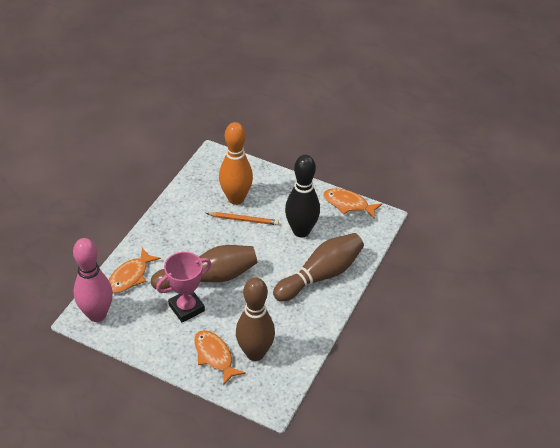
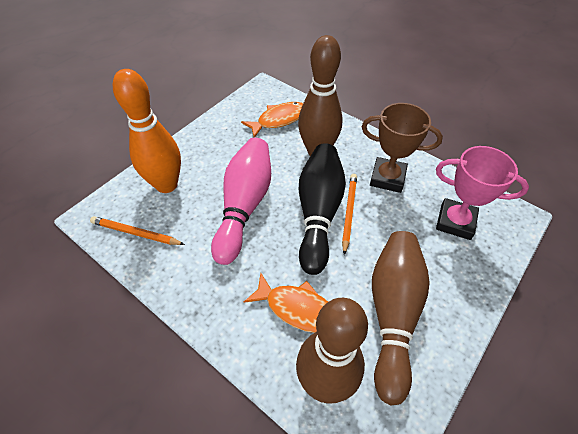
brown trophy: none = 0 -> [362,103,443,193] = 1
orange fish: [108,248,161,293] [194,330,246,386] [323,188,382,219] = 3 -> [241,102,303,138] [244,273,328,333] = 2
orange pencil: [206,212,279,225] = 1 -> [90,216,185,245] [342,174,357,255] = 2

